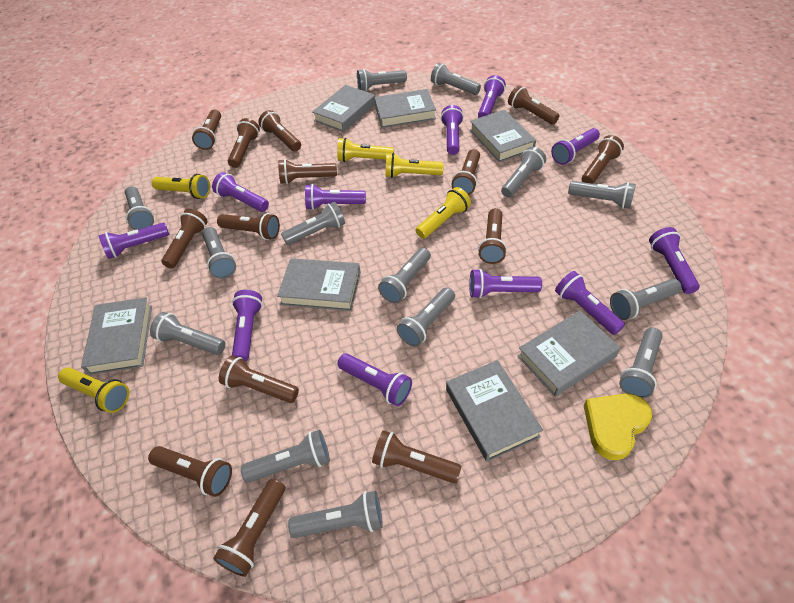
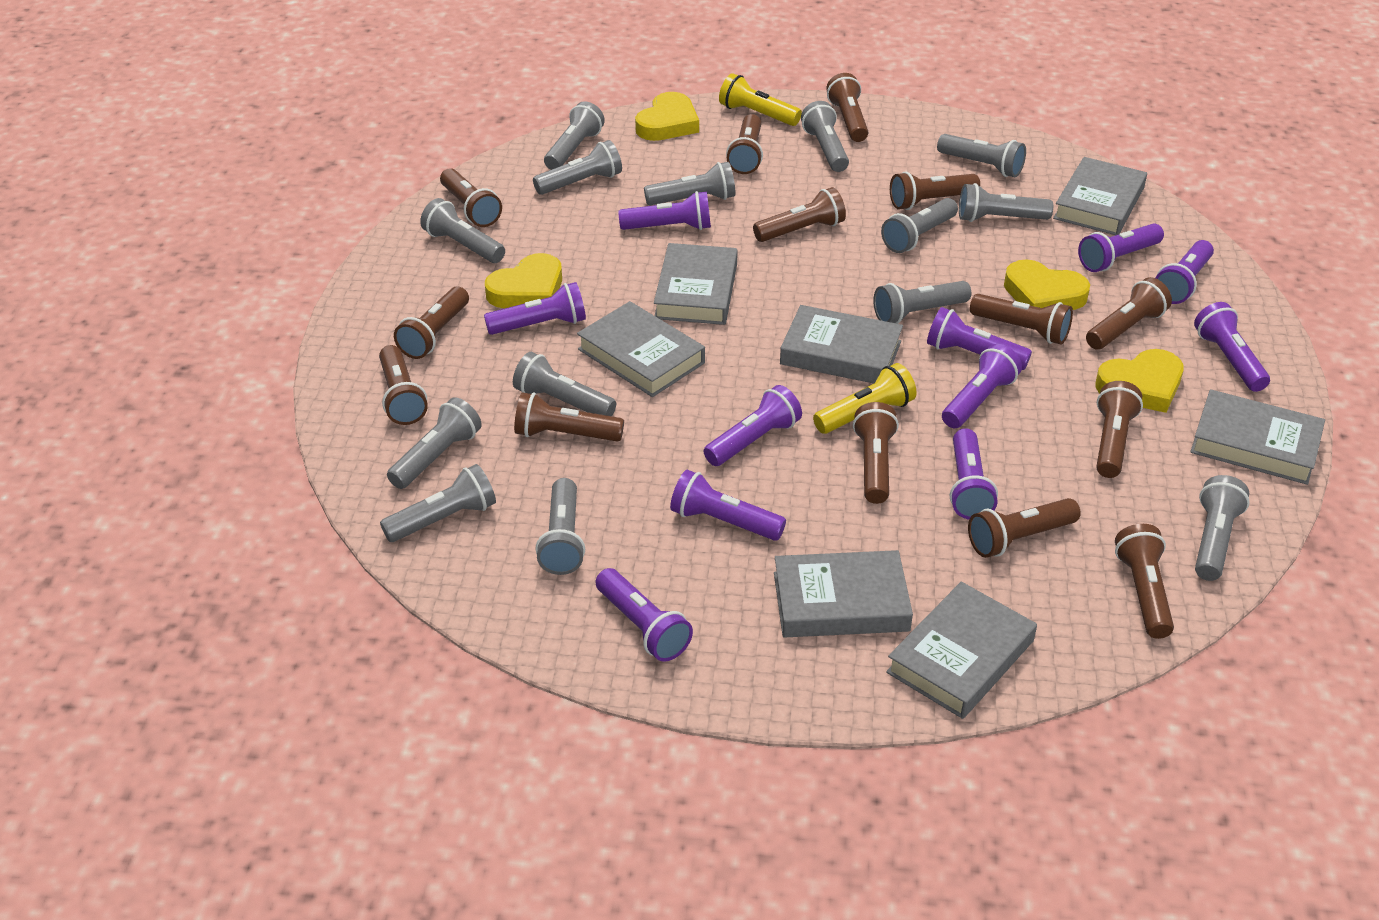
yellow flashlight: [58,367,129,413] [152,174,210,199] [337,138,394,162] [385,153,444,178] [416,187,471,239] = 5 -> [719,73,802,126] [813,363,917,434] = 2
yellow heart: [584,393,652,461] = 1 -> [485,253,562,308] [635,92,699,141] [1004,259,1090,310] [1096,349,1184,413] = 4

